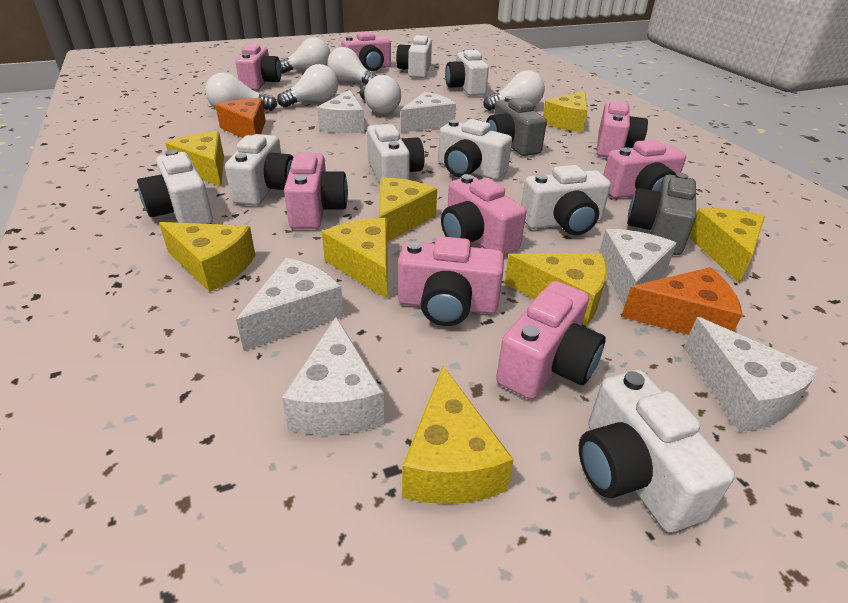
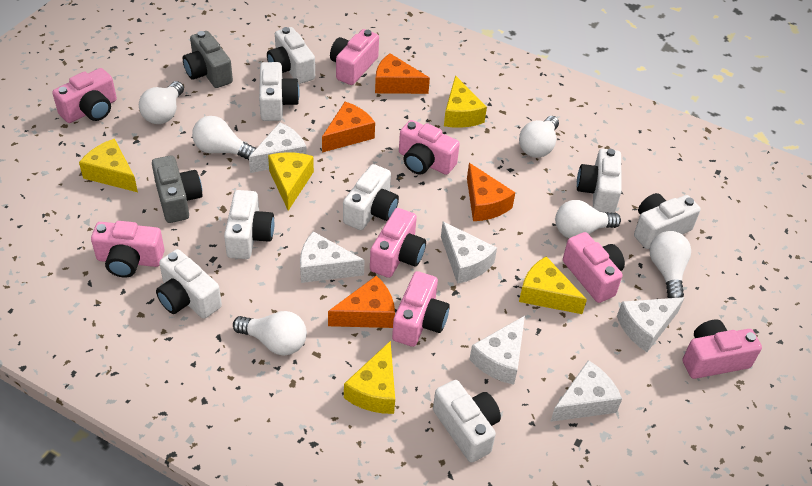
orange cheese: [215,98,266,138] [621,267,742,335] = 2 -> [322,102,375,153] [328,276,395,328] [375,53,430,94] [467,163,515,221] = 4
yellow cheese: [159,222,256,292] [165,131,224,187] [322,218,387,299] [379,177,437,242] [402,366,514,504] [504,253,607,326] [543,91,588,132] [689,208,765,283] = 8 -> [79,139,138,192] [268,152,314,211] [344,341,395,414] [444,75,487,128] [519,256,587,314] = 5

